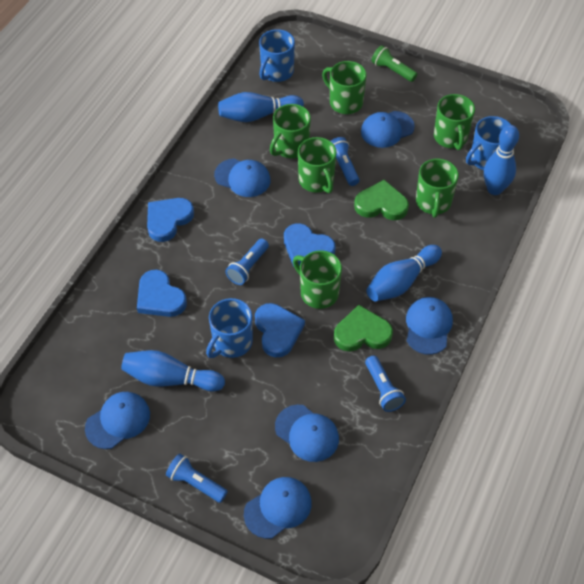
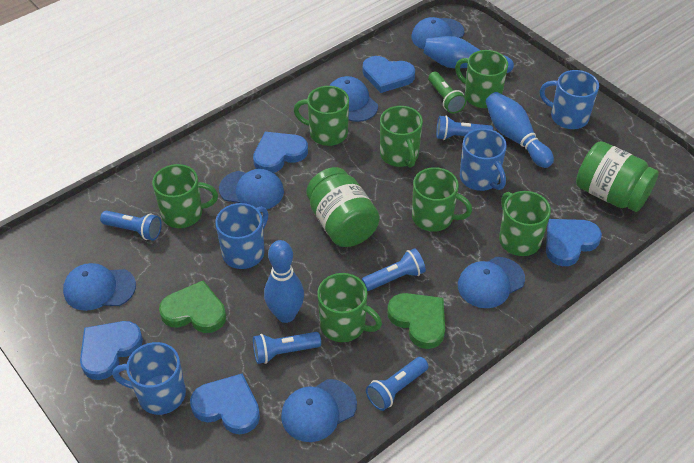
blue bowling pin: [121,350,225,392] [218,92,304,122] [366,245,442,302] [484,125,519,195] = 4 -> [264,240,304,323] [423,36,514,73] [486,92,554,168] = 3
blue flashlight: [166,454,228,503] [225,239,269,285] [331,137,360,186] [365,356,406,412] = 4 -> [100,211,162,241] [253,332,321,364] [362,248,426,291] [366,357,428,411] [436,115,493,140] = 5
blue heart: [137,269,187,317] [147,198,194,242] [255,303,305,357] [284,223,335,267] = 4 -> [80,321,143,380] [190,374,260,434] [253,132,308,173] [363,56,415,93] [546,219,602,266] = 5
blue mug: [206,298,253,358] [259,29,295,82] [466,116,511,170] = 3 -> [113,342,186,415] [215,203,268,269] [460,128,507,191] [540,70,599,129] = 4
green jar: none = 0 -> [306,167,380,247] [576,141,659,212] = 2
green mug: [270,104,311,158] [293,250,342,309] [298,137,337,193] [322,61,367,114] [416,159,459,218] [434,94,475,150] = 6 -> [152,164,218,228] [294,86,349,146] [317,273,382,342] [380,106,423,168] [412,167,472,232] [455,50,508,108] [499,191,551,256] = 7

